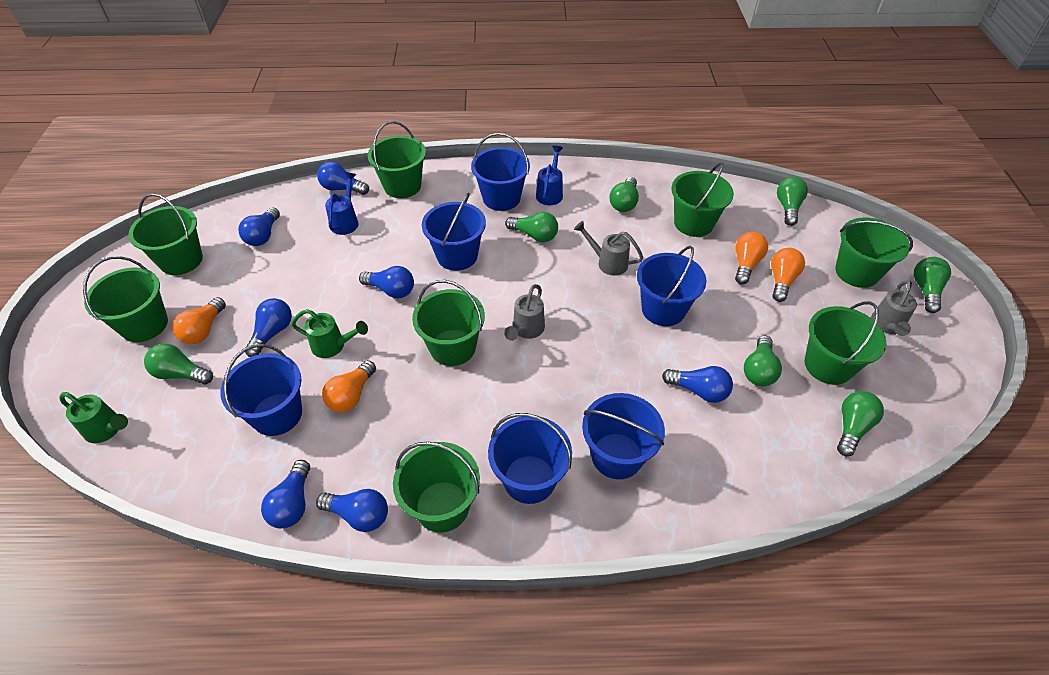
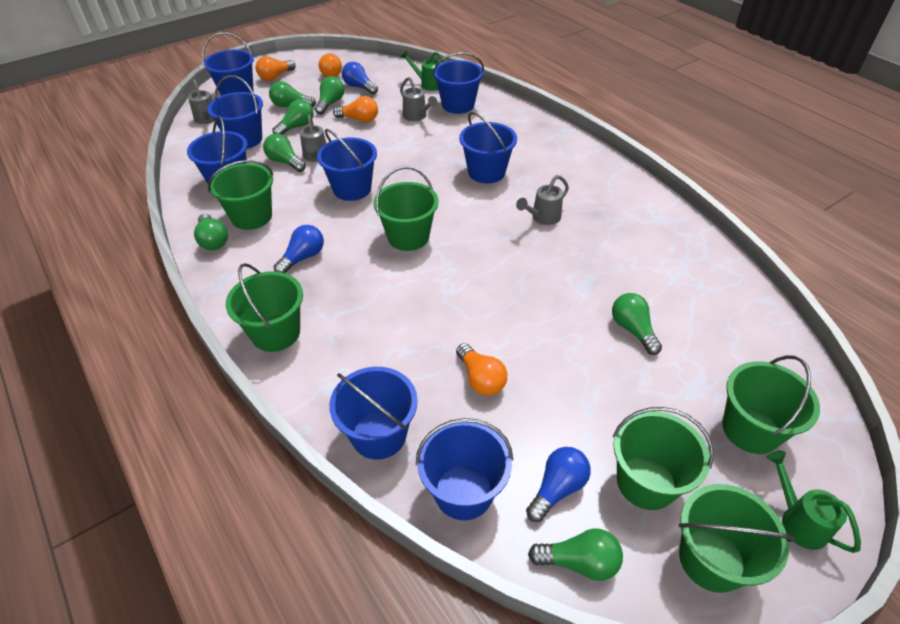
blue bucket: [220,344,302,436] [422,193,486,271] [471,133,530,211] [488,413,572,504] [582,393,665,479] [637,246,707,326] = 6 -> [187,115,248,184] [202,32,254,96] [207,75,263,149] [317,129,377,201] [329,367,418,460] [416,418,513,520] [432,52,484,114] [459,112,517,183] = 8
blue light bulb: [238,207,280,246] [245,298,292,357] [261,460,310,528] [316,489,388,532] [317,162,369,195] [359,266,414,298] [662,366,733,403] = 7 -> [274,225,324,273] [342,62,378,95] [526,447,591,522] = 3
blue watering can: [325,172,359,235] [536,145,563,205] = 2 -> none = 0
green bucket: [83,256,168,342] [128,193,203,275] [368,121,426,198] [393,442,480,533] [412,280,485,366] [671,162,734,237] [805,301,886,385] [835,217,913,288] = 8 -> [208,160,273,230] [226,263,303,352] [373,166,438,251] [613,407,714,510] [679,484,795,593] [722,355,820,454] = 6
grey watering can: [504,284,545,341] [574,221,643,276] [871,280,917,336] = 3 -> [188,79,215,124] [300,114,326,162] [400,77,438,121] [516,175,569,225] = 4

